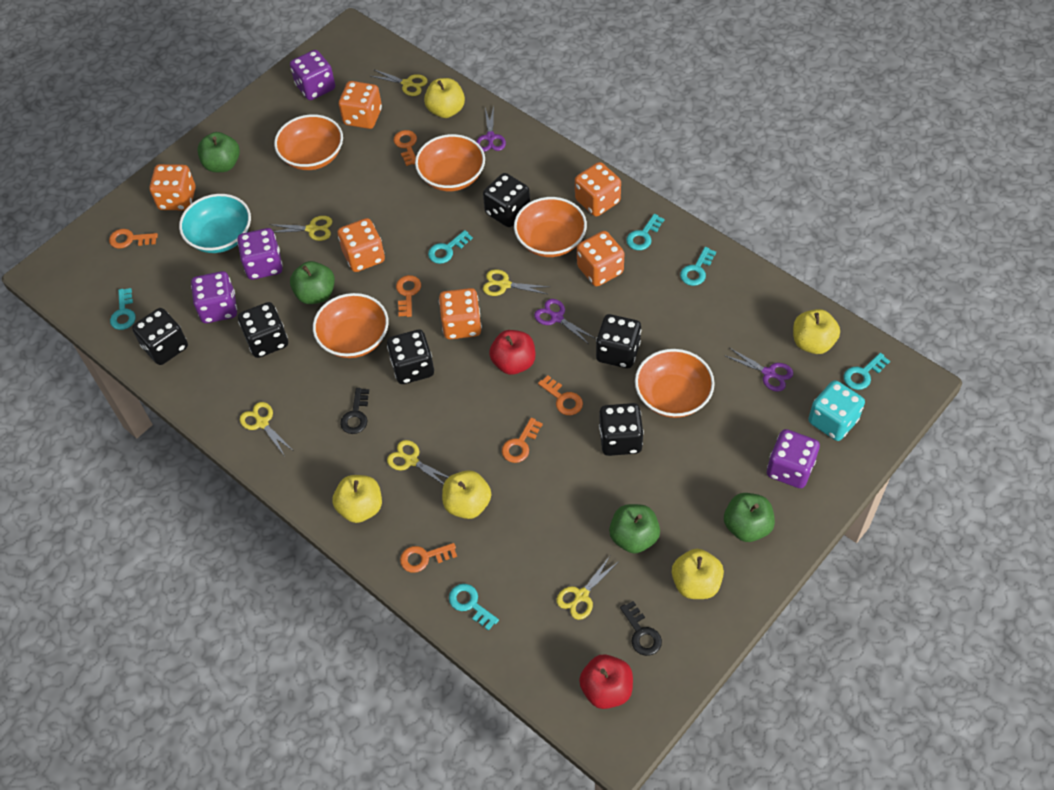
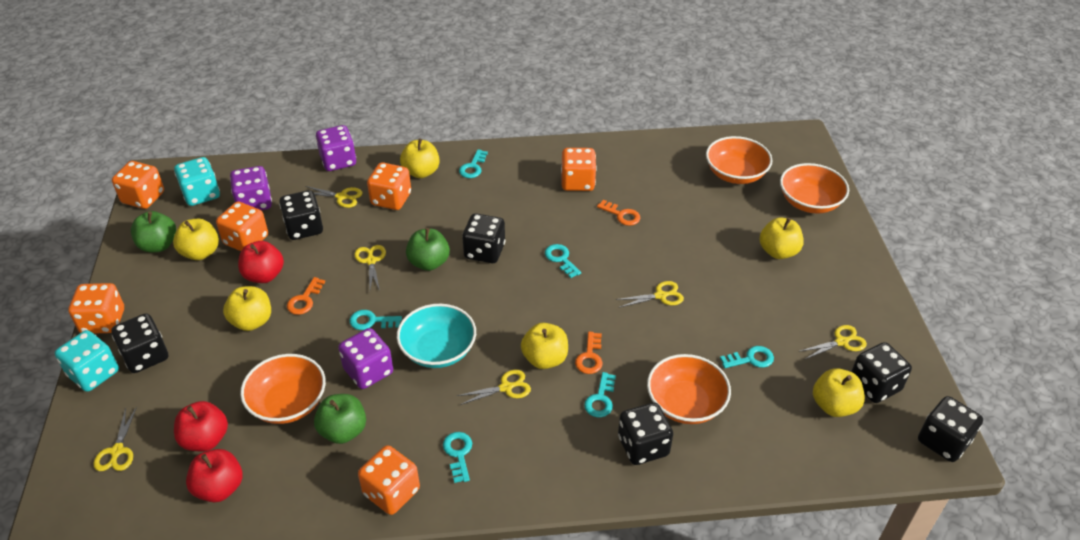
black key: [340,388,369,434] [620,601,662,656] = 2 -> none = 0
green apple: [197,132,240,172] [290,261,335,304] [609,504,660,554] [724,493,775,542] = 4 -> [131,211,176,253] [314,394,366,444] [406,228,450,271] = 3
orange bowl: [274,114,343,170] [313,293,389,358] [415,134,485,191] [514,197,587,257] [635,349,715,418] = 5 -> [240,354,326,424] [647,354,731,424] [706,136,772,184] [780,163,849,214] = 4
orange key: [109,229,158,249] [394,130,417,166] [396,275,421,317] [400,543,457,573] [502,418,543,463] [538,375,583,415] = 6 -> [287,277,325,315] [575,332,602,374] [597,199,640,226] = 3
purple dice: [191,271,237,323] [237,228,283,280] [290,50,335,100] [767,429,820,488] = 4 -> [230,166,272,210] [316,125,356,171] [338,328,393,389] = 3
purple scissors: [476,106,506,152] [534,299,596,345] [724,348,793,392] = 3 -> none = 0
red apple: [489,330,535,375] [579,654,633,709] = 2 -> [174,401,228,452] [186,449,243,502] [238,241,284,283] = 3
turquoise dice: [808,380,865,441] = 1 -> [55,330,119,392] [174,157,220,206] = 2
yellow apple: [332,475,382,523] [424,78,465,118] [442,470,491,519] [672,549,724,599] [793,309,840,354] = 5 -> [173,219,219,260] [223,286,271,331] [400,138,440,178] [521,323,568,369] [760,217,804,259] [813,368,865,417] = 6

